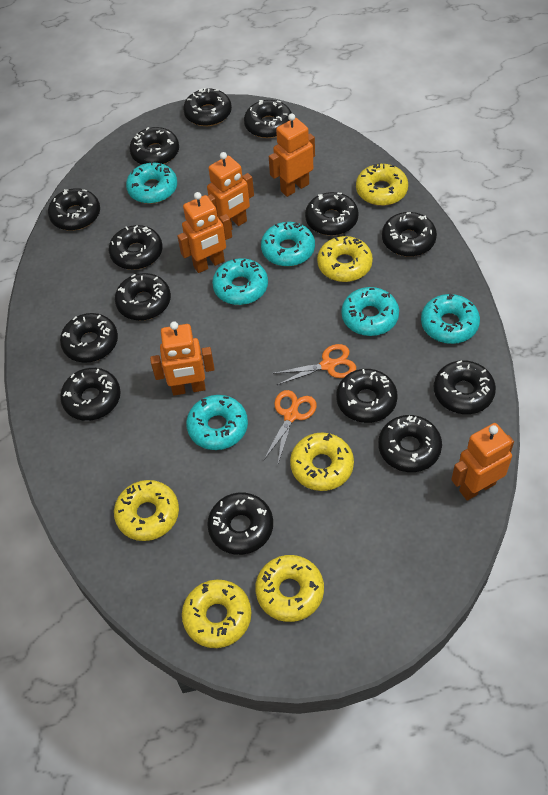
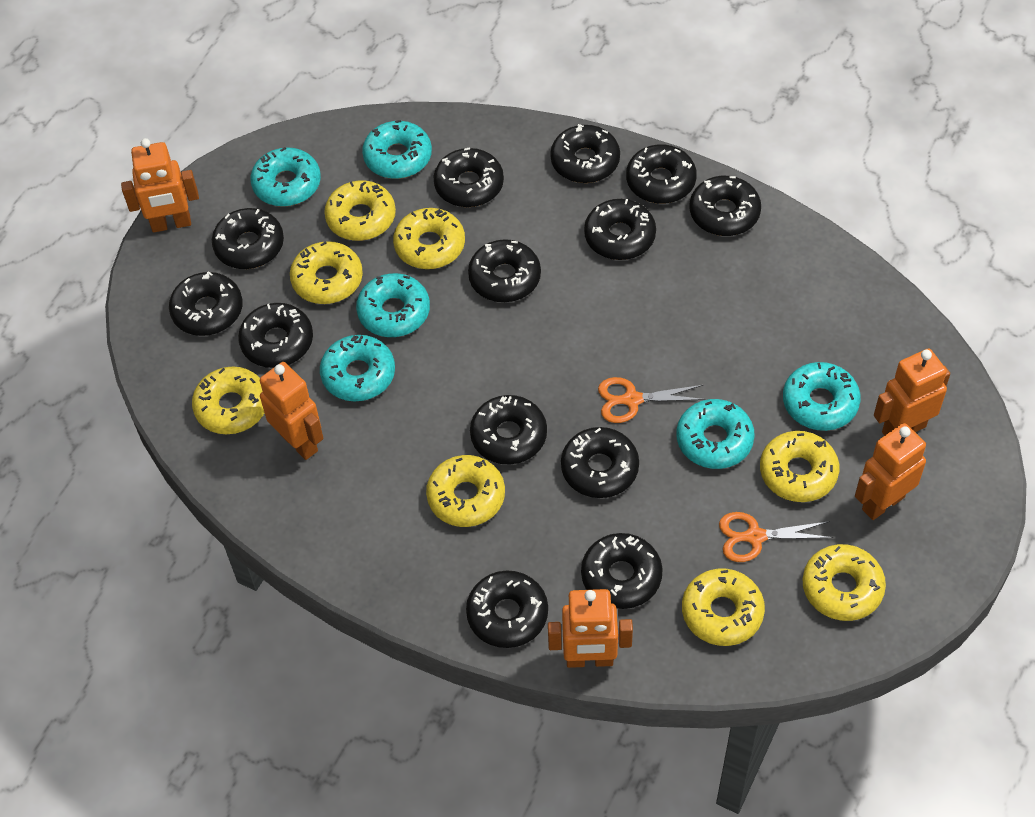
black donut: [48,188,100,231] [60,313,118,363] [60,368,121,421] [109,225,163,270] [115,273,171,321] [130,127,179,164] [183,88,232,126] [207,492,273,555] [244,100,292,138] [305,192,359,236] [336,369,398,423] [378,415,442,472] [382,212,437,257] [434,360,496,414] = 14 -> [169,271,243,336] [212,208,284,269] [238,303,313,368] [433,147,504,207] [466,571,548,648] [468,239,541,302] [470,395,547,464] [550,124,620,183] [561,427,639,498] [581,533,663,609] [584,199,656,260] [626,144,697,204] [690,176,761,236] = 13
yellow donut: [114,480,179,541] [182,580,252,648] [255,555,324,622] [290,433,354,491] [317,236,373,282] [356,163,408,206] = 6 -> [192,366,264,434] [290,241,363,304] [324,181,396,241] [393,208,465,269] [426,455,505,527] [682,568,765,646] [760,431,839,502] [803,544,886,621] = 8

